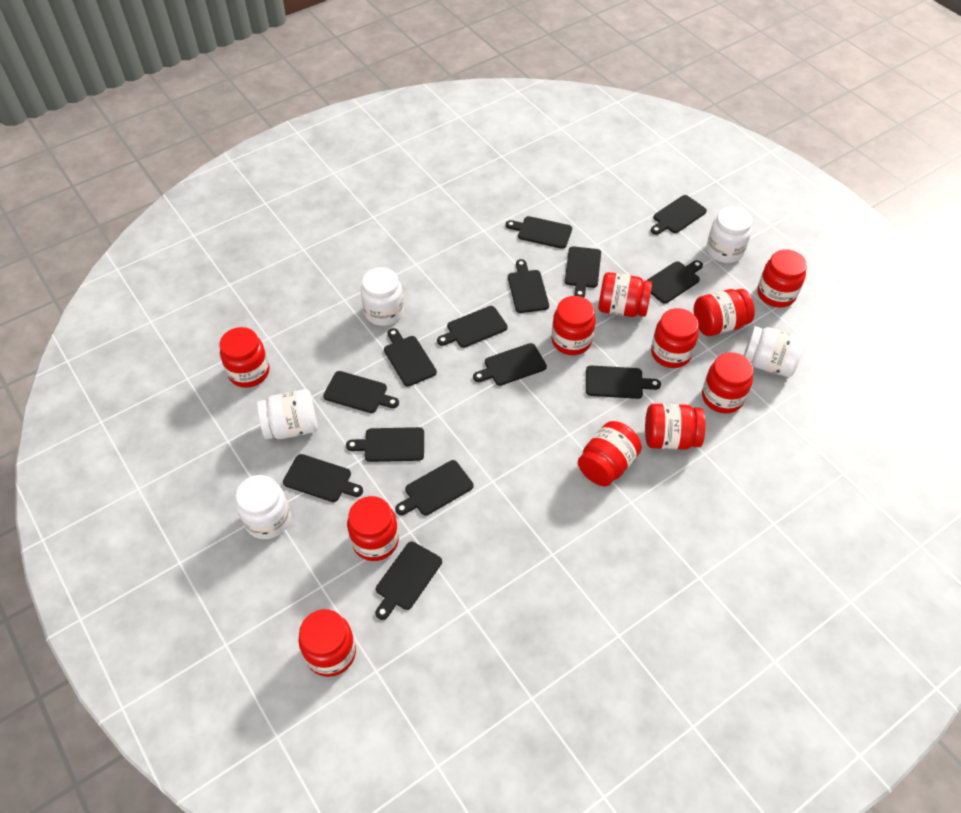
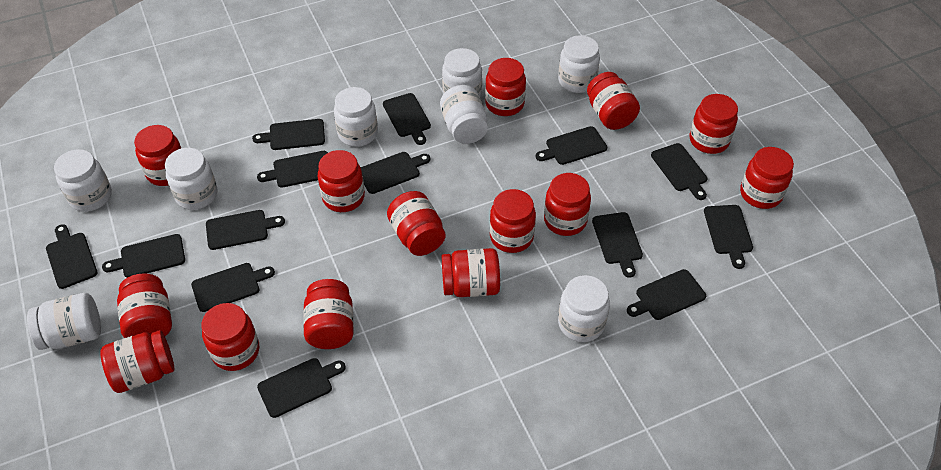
red jar: [219,327,269,388] [298,609,356,677] [347,496,399,561] [552,296,596,355] [578,421,642,487] [598,272,652,317] [645,404,705,450] [651,308,699,368] [694,289,755,336] [702,352,754,413] [757,249,807,308] = 11 -> [100,330,174,393] [117,273,172,338] [134,125,181,186] [201,303,259,371] [303,279,354,349] [318,150,365,212] [387,191,445,256] [442,248,500,297] [485,58,526,116] [490,189,536,253] [544,173,591,236] [587,72,640,130] [690,94,738,154] [740,147,794,209] = 14
white jar: [236,475,291,539] [257,389,317,439] [361,267,404,326] [707,207,752,263] [744,326,804,377] = 5 -> [27,293,101,350] [54,149,112,212] [165,148,217,210] [334,87,378,147] [440,85,488,144] [442,48,482,97] [558,35,600,93] [558,275,610,342] = 8

